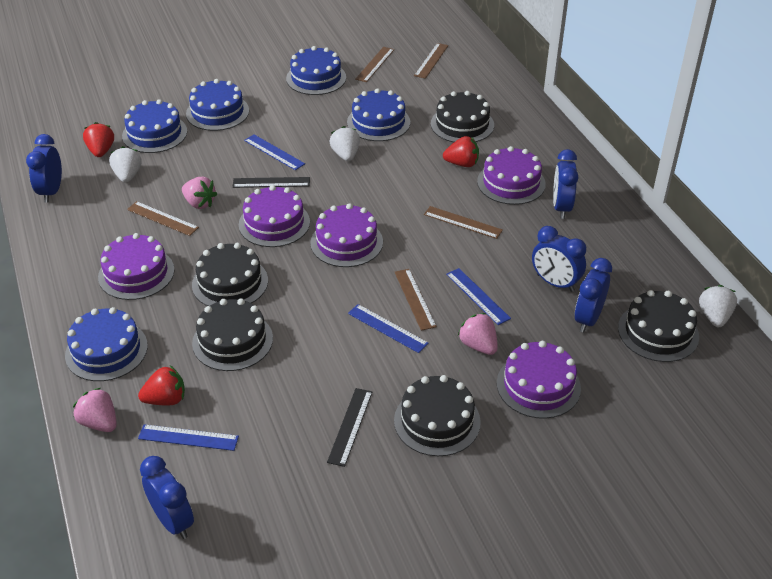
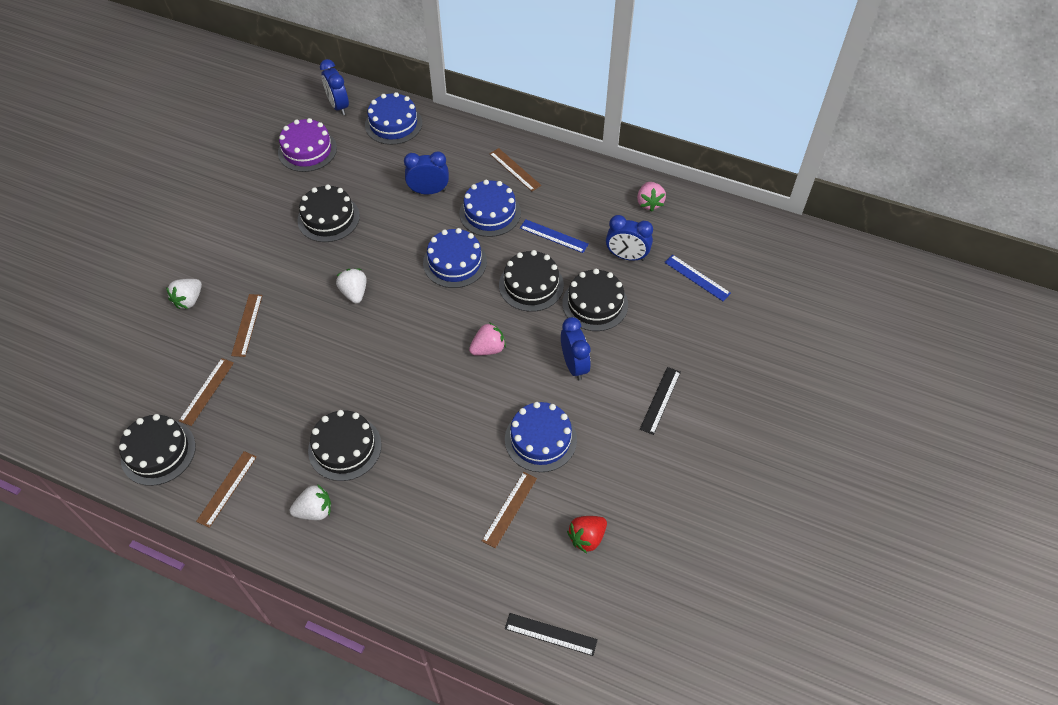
blue cake: [65,307,148,381] [122,99,187,153] [186,79,249,131] [286,46,346,95] [347,88,410,141] = 5 -> [365,92,422,145] [423,228,487,288] [459,180,521,237] [505,402,577,472] = 4
blue clock: [26,134,62,203] [140,456,194,539] [532,226,586,292] [553,149,579,219] [575,258,612,333] = 5 -> [320,59,349,115] [404,151,449,194] [561,317,591,381] [606,215,653,261] = 4
blue ruler: [138,424,239,451] [244,134,305,170] [348,304,429,353] [446,268,511,325] = 4 -> [520,219,589,253] [664,255,731,301] = 2
pink strawberry: [73,388,117,432] [182,177,217,209] [458,313,498,355] = 3 -> [469,322,506,356] [637,182,666,212] = 2
purple cake: [98,233,174,300] [239,185,310,247] [310,203,383,267] [477,146,546,205] [497,341,581,419] = 5 -> [278,118,337,172] = 1
red strawberry: [83,122,114,157] [138,366,185,405] [443,136,479,167] = 3 -> [567,516,607,553] = 1

